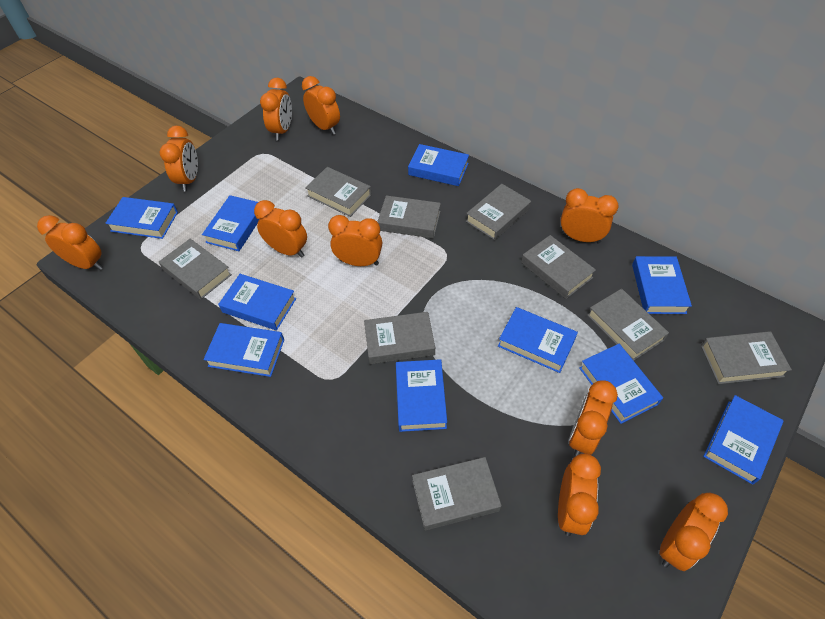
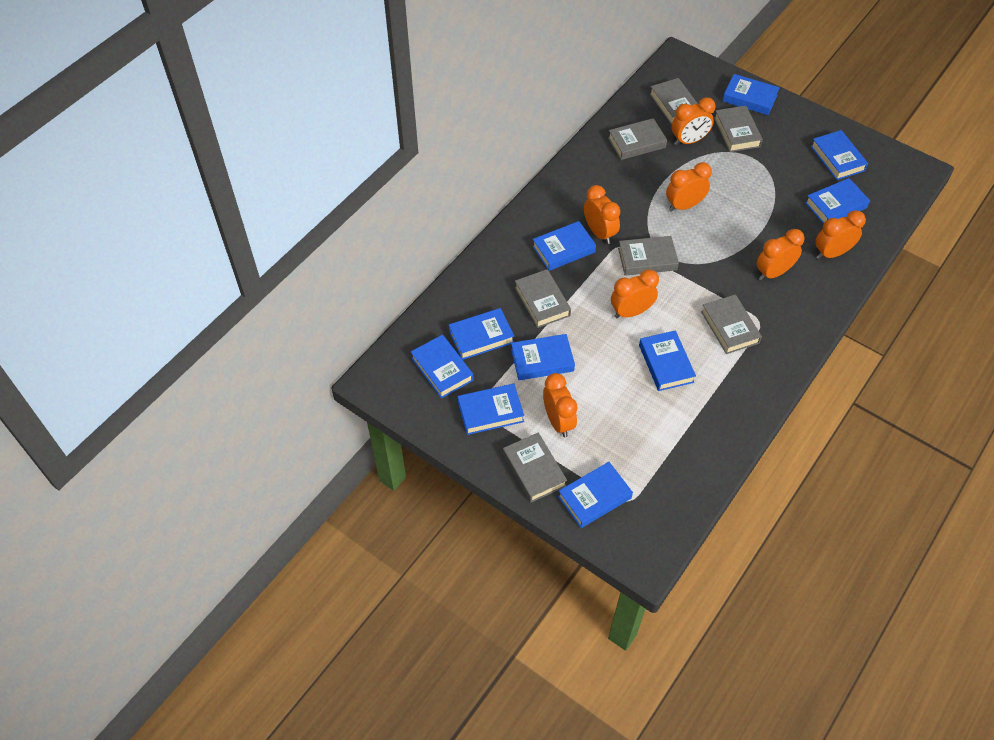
grey book: [159,239,232,300] [305,167,372,217] [364,312,435,364] [377,195,441,238] [412,457,502,530] [466,184,531,240] [521,235,596,299] [587,289,669,361] [701,331,792,384] = 9 -> [503,432,567,502] [515,269,571,328] [608,118,667,160] [618,236,679,276] [650,78,698,125] [701,294,762,354] [714,106,763,152] = 7
orange clock: [37,215,103,270] [159,126,198,191] [254,200,307,258] [260,78,292,141] [302,76,340,135] [328,215,382,266] [558,453,601,536] [561,188,618,243] [569,380,618,456] [659,493,728,571] = 10 -> [543,373,577,437] [584,185,620,244] [611,269,659,318] [666,162,712,212] [672,97,716,146] [757,229,805,281] [815,210,866,259] = 7

